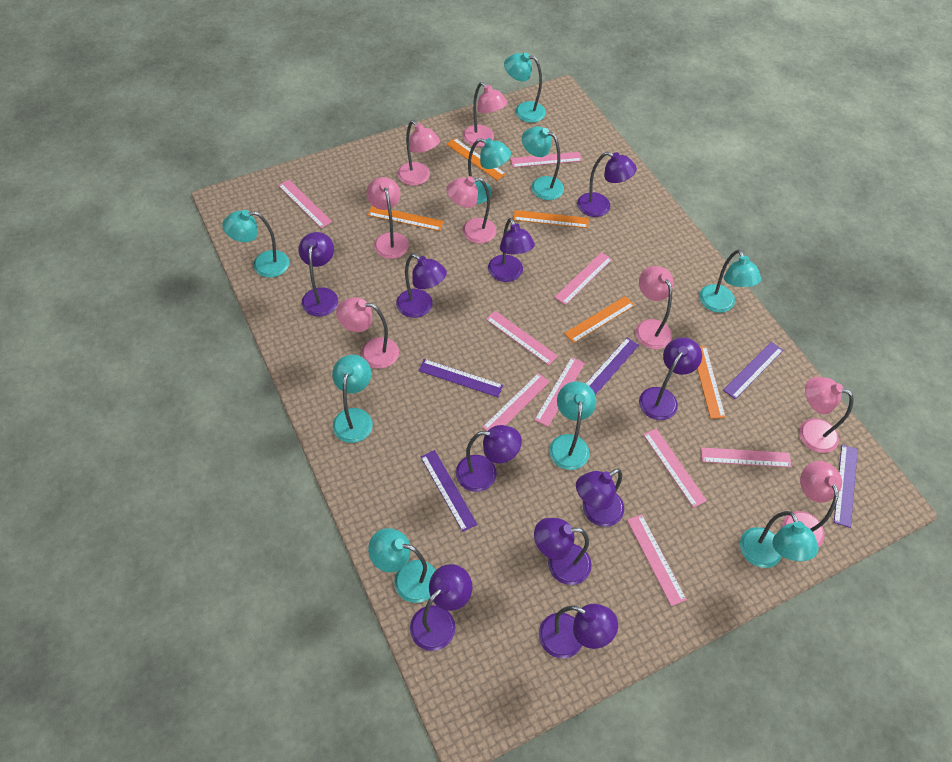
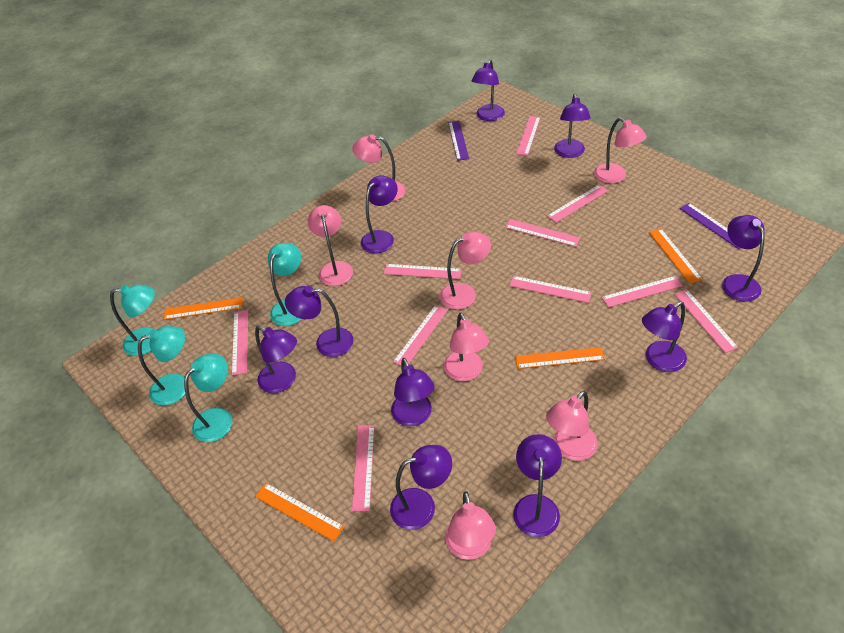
orange ruler: [368,206,444,231] [446,138,506,181] [513,210,589,228] [564,296,635,343] [697,346,726,419] = 5 -> [164,297,243,320] [255,483,344,542] [515,347,605,369] [649,228,703,284] = 4
pink lamp: [336,297,399,369] [366,177,409,259] [397,120,440,186] [446,176,496,244] [463,82,508,147] [635,266,674,349] [782,461,842,547] [799,377,854,453] = 8 -> [308,205,353,286] [352,134,406,202] [440,232,491,310] [444,313,489,381] [445,491,496,560] [546,391,598,461] [594,117,647,183] = 7
pink ruler: [278,180,332,228] [482,373,550,431] [486,311,558,365] [510,152,582,168] [534,357,585,427] [554,252,612,305] [627,514,687,606] [643,428,707,508] [701,447,792,467] = 9 -> [232,310,248,375] [352,425,375,511] [384,264,462,279] [393,305,448,366] [505,219,580,247] [509,276,592,303] [516,116,541,156] [547,185,608,223] [602,276,683,308] [674,289,738,353] = 10
purple ruler: [418,359,503,397] [421,450,478,532] [585,337,639,395] [723,342,783,399] [834,445,858,528] = 5 -> [448,121,469,161] [680,203,740,249] = 2
turquoise lamp: [222,210,289,278] [332,355,373,443] [368,528,436,603] [468,138,511,204] [504,53,546,123] [522,126,564,200] [549,381,596,470] [699,250,761,313] [740,511,819,568] = 9 -> [110,284,155,356] [138,326,185,406] [184,353,232,442] [268,243,301,326] = 4

